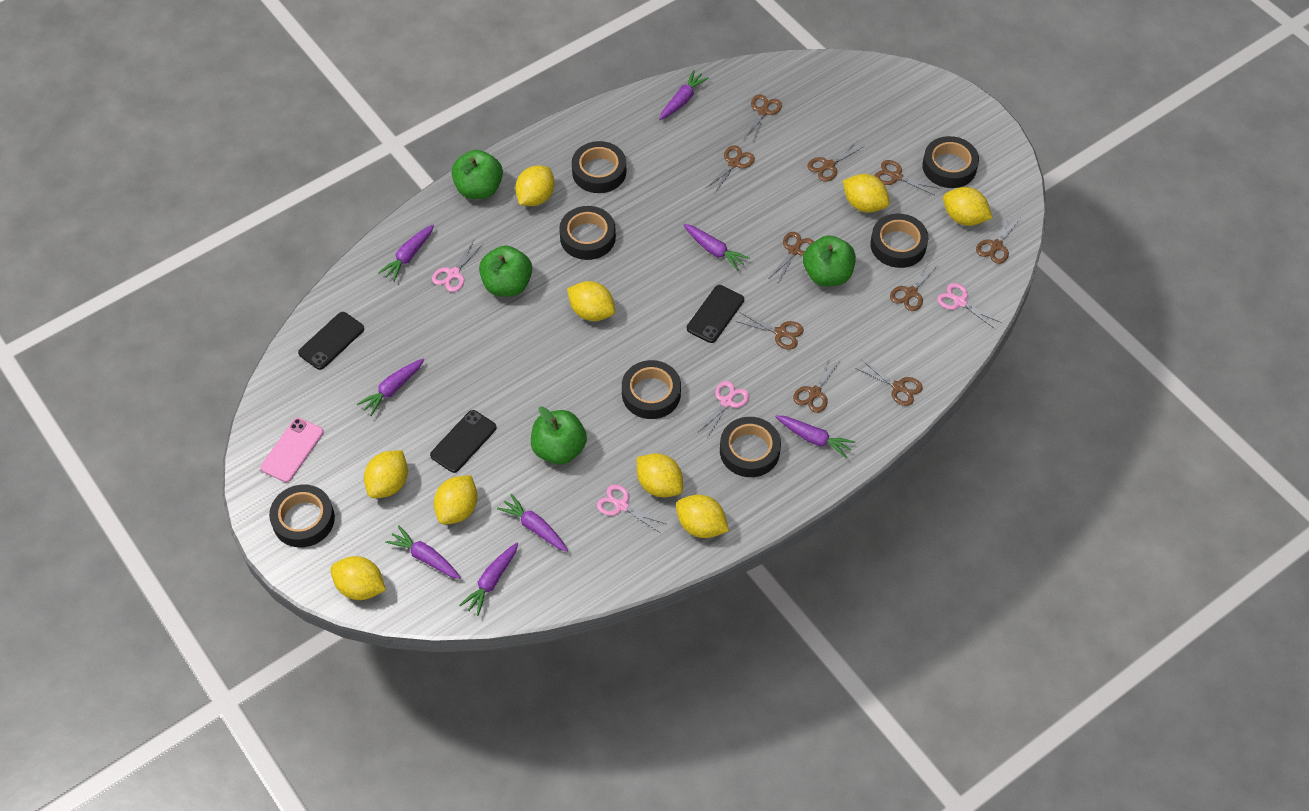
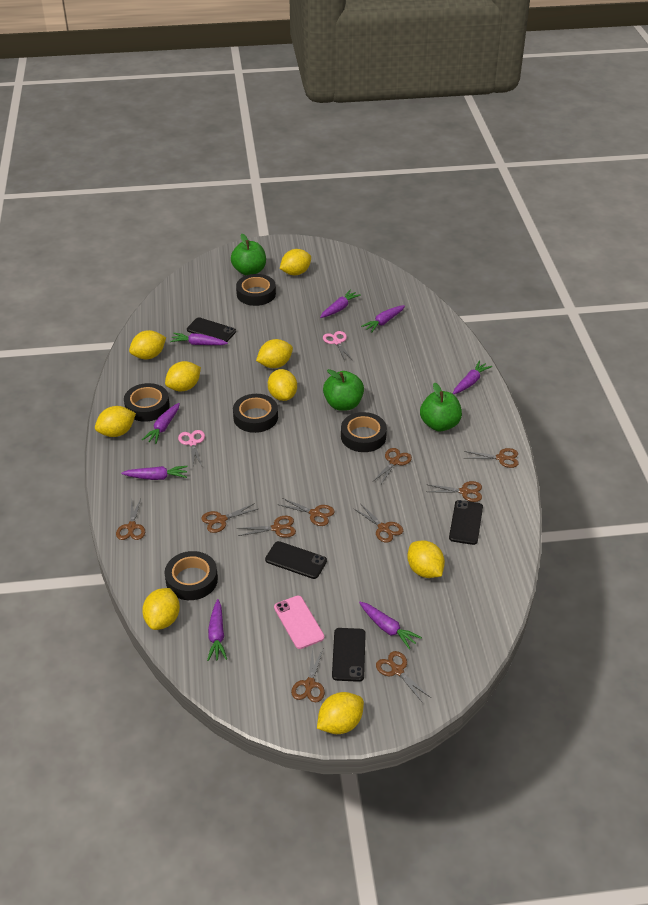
black phone: [298,312,364,370] [430,410,497,473] [687,285,744,343] = 3 -> [187,317,236,342] [265,541,327,579] [332,628,366,682] [449,500,483,545] = 4
black tape: [269,485,335,547] [559,206,616,260] [572,141,626,193] [622,360,681,419] [720,417,781,477] [870,214,928,268] [922,136,979,188] = 7 -> [124,383,170,422] [165,551,218,600] [233,394,278,433] [236,274,276,306] [341,412,387,452] = 5
green apple: [452,150,503,199] [479,245,532,296] [531,406,587,465] [803,235,856,286] = 4 -> [231,234,266,275] [323,369,364,411] [420,383,462,431] = 3
pink scissors: [432,240,483,292] [597,484,666,533] [697,381,749,437] [937,283,1002,329] = 4 -> [178,430,205,466] [323,331,353,361] = 2

